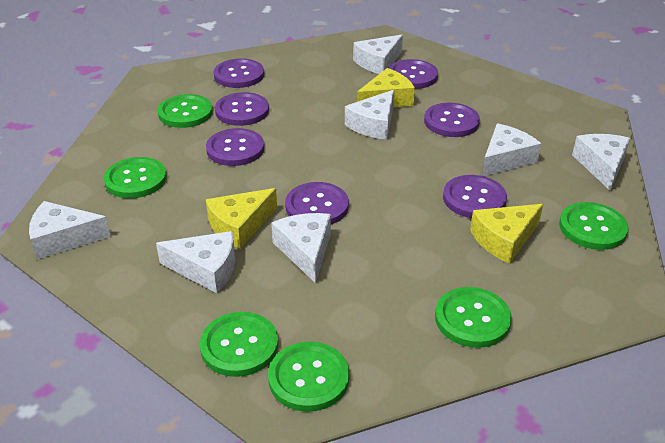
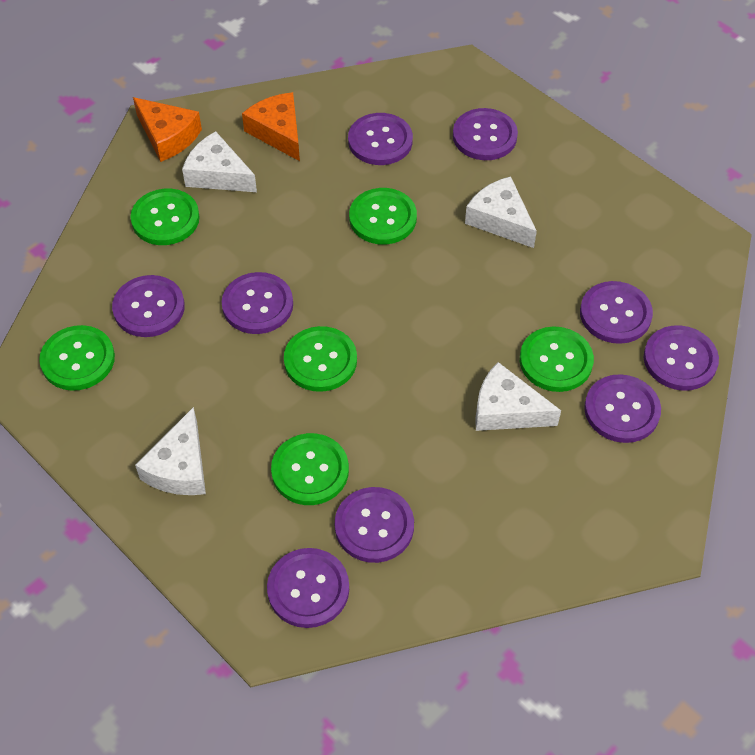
orange cheese: none = 0 -> [133,97,202,162] [242,92,300,161] = 2
purple button: [206,128,264,166] [213,59,264,88] [215,92,269,126] [285,182,349,225] [389,59,438,89] [424,103,480,137] [443,175,507,218] = 7 -> [112,275,185,337] [222,272,293,334] [267,548,349,628] [335,487,414,563] [348,113,413,165] [453,108,518,160] [580,281,653,344] [584,374,661,443] [644,325,719,391] = 9
white cheese: [29,201,111,259] [156,231,235,293] [271,213,331,283] [345,90,394,140] [353,34,403,74] [482,124,541,176] [572,134,630,191] = 7 -> [135,407,206,495] [182,131,257,192] [465,176,537,248] [475,362,561,431] = 4
yellow cheese: [206,188,277,249] [357,68,415,107] [470,204,543,264] = 3 -> none = 0

